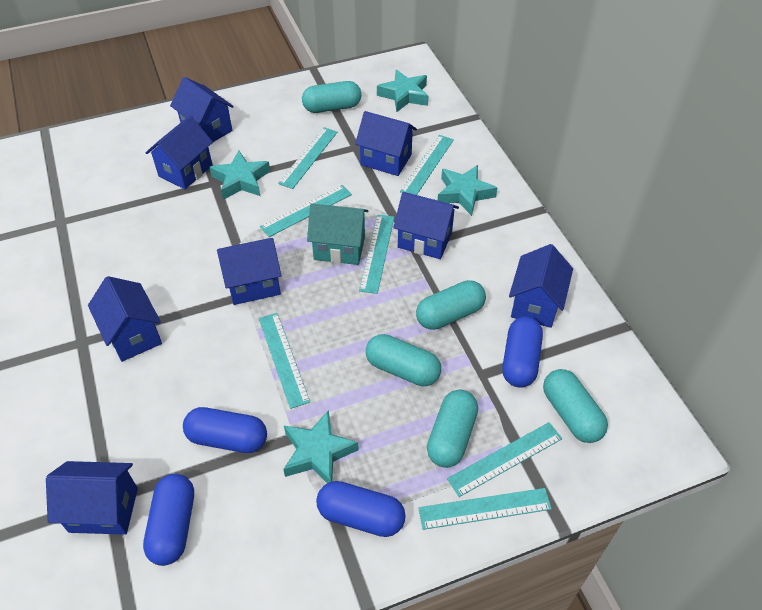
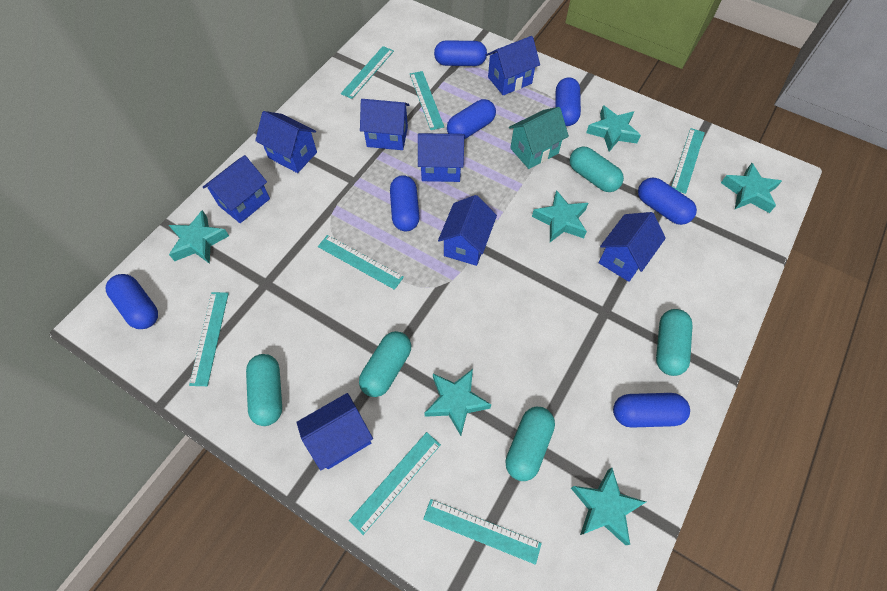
blue capsule: [143,474,194,566] [183,407,267,453] [316,481,406,537] [502,316,543,388] = 4 -> [106,274,158,329] [390,175,420,231] [434,40,487,66] [447,99,496,139] [555,77,581,126] [613,393,690,428] [638,177,697,225] = 7
turquoise star: [210,151,270,200] [283,410,359,483] [377,70,428,112] [438,165,497,216] = 4 -> [169,210,229,264] [424,369,491,436] [532,190,588,242] [571,468,646,545] [586,105,641,152] [721,163,782,213] = 6

